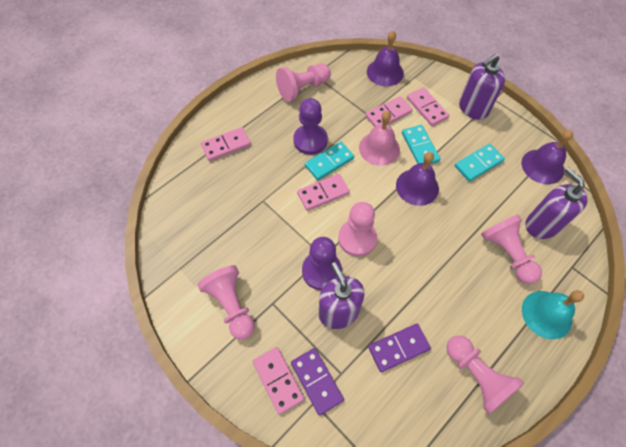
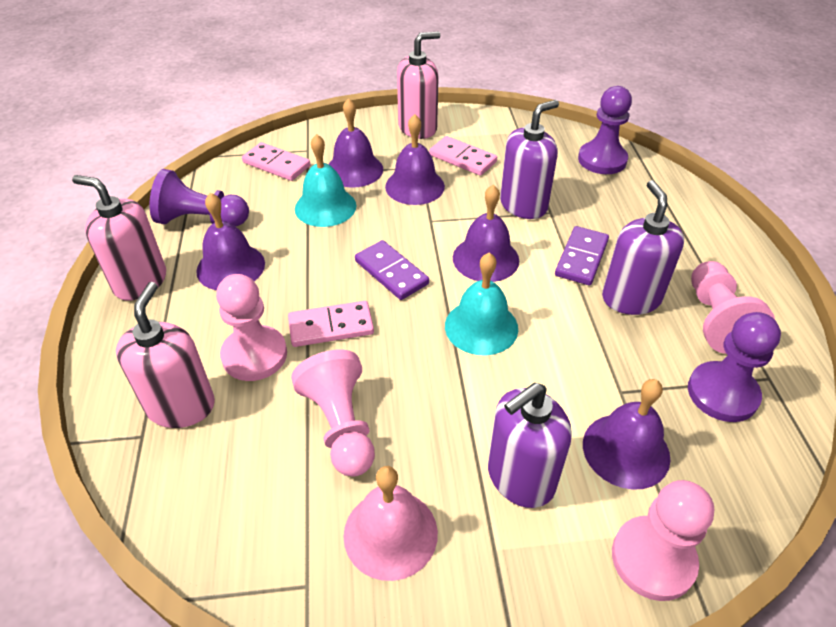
pink domino: [201,127,251,161] [252,347,304,415] [297,174,350,211] [365,96,413,127] [407,87,449,126] = 5 -> [242,142,310,181] [288,301,374,347] [429,136,497,176] = 3
pink pawn: [198,265,255,340] [276,64,331,102] [338,202,377,257] [446,335,524,414] [481,215,542,284] = 5 -> [216,274,287,381] [291,350,375,477] [612,480,714,601] [691,261,775,354] = 4
pink soap dispenser: none = 0 -> [72,175,166,301] [116,282,215,428] [397,32,440,139] = 3
purple bell: [367,31,404,86] [396,152,439,206] [521,130,573,184] = 3 -> [196,193,265,290] [328,98,383,188] [385,114,445,205] [453,185,519,282] [583,379,670,490] = 5
purple pawn: [293,98,328,155] [302,237,342,290] = 2 -> [149,169,249,226] [578,86,632,174] [688,312,781,422] = 3
turquoise bell: [522,290,584,339] = 1 -> [295,134,356,227] [445,253,518,356] = 2
turquoise domino: [305,142,354,180] [402,125,440,165] [455,144,505,182] = 3 -> none = 0

